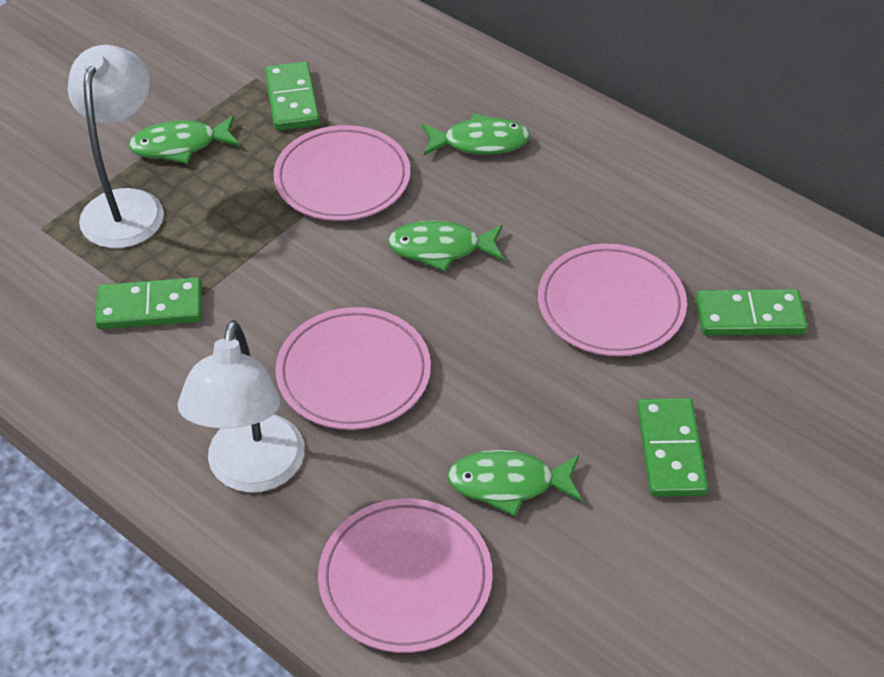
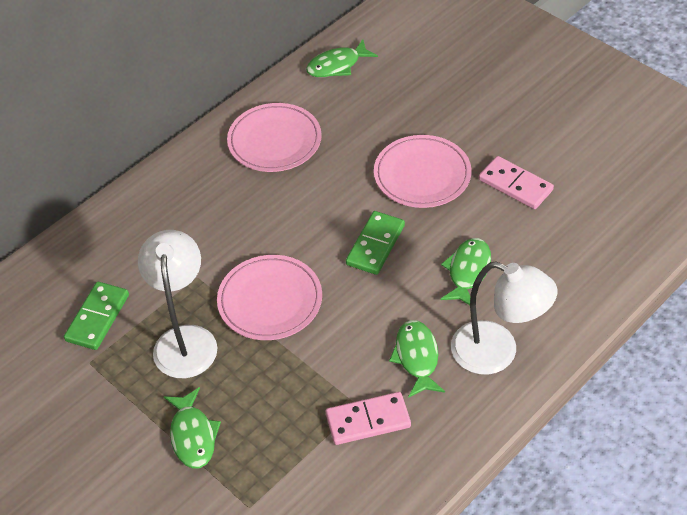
green domino: [95,277,202,329] [265,62,320,130] [637,398,708,497] [696,289,808,335] = 4 -> [64,282,129,350] [346,211,405,275] = 2
pink domino: none = 0 -> [326,392,411,445] [479,156,554,209] = 2
pink plate: [273,125,410,221] [275,307,431,430] [318,498,493,653] [538,244,687,356] = 4 -> [217,255,322,340] [227,103,322,172] [374,135,471,208] = 3

